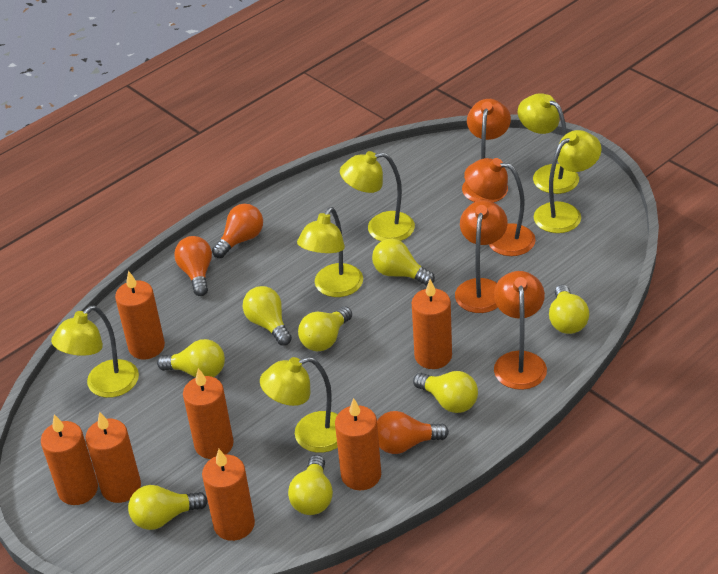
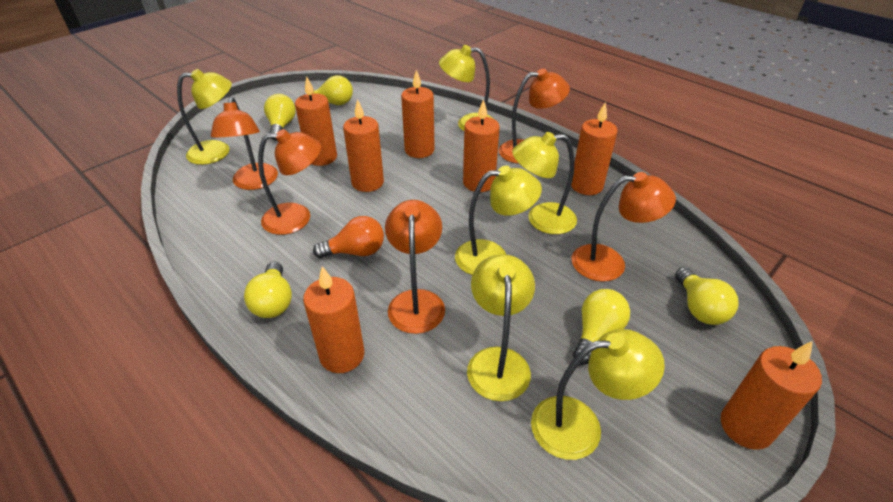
orange lamp: [455,200,508,313] [462,99,511,203] [464,158,536,256] [494,271,547,390] = 4 -> [211,97,278,190] [258,129,321,235] [385,200,445,334] [499,69,570,164] [572,172,676,282] = 5
orange light bulb: [174,236,212,296] [212,204,263,258] [377,411,449,454] = 3 -> [313,216,384,259] = 1
yellow light bulb: [128,485,208,530] [157,339,225,378] [243,286,292,346] [288,455,333,515] [298,306,352,352] [372,239,435,286] [413,371,478,413] [549,285,589,334] = 8 -> [244,262,292,318] [264,94,296,141] [304,75,353,105] [573,289,630,364] [675,267,738,325] = 5

